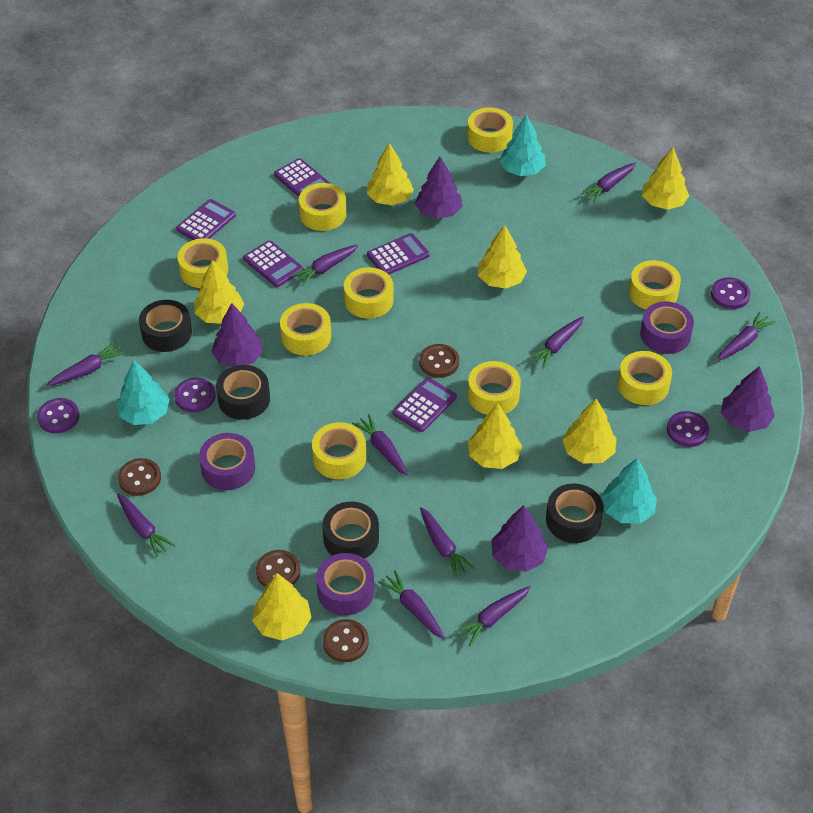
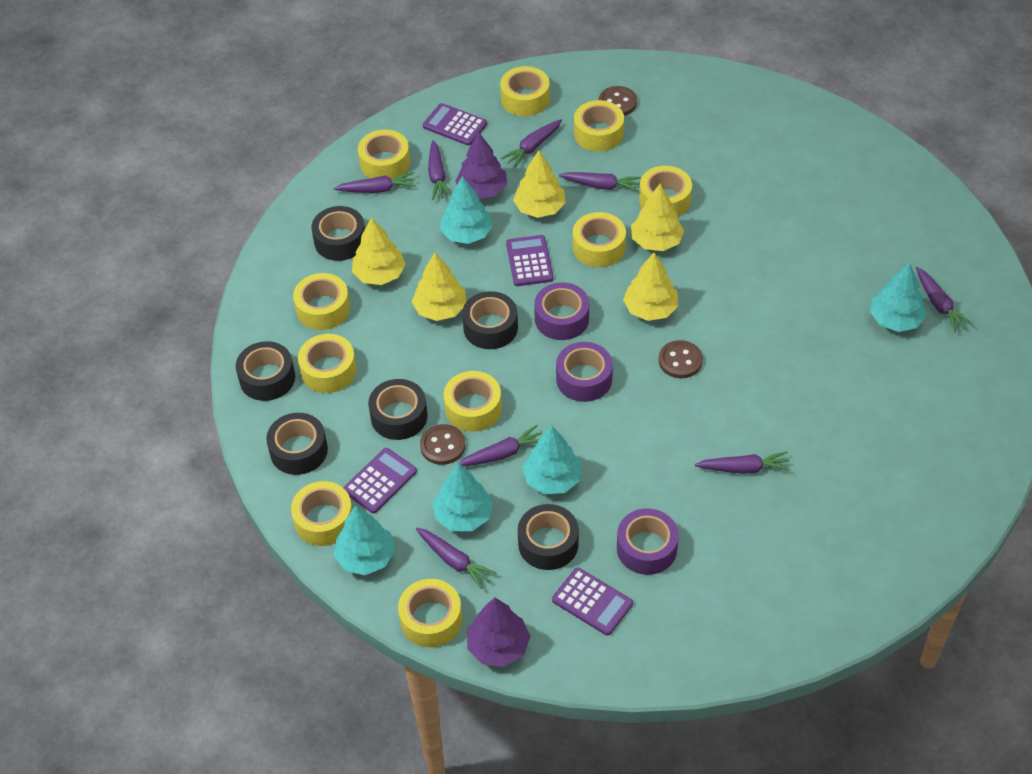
black tape: [139,300,192,352] [216,365,270,420] [322,502,379,559] [546,483,604,543] = 4 -> [236,341,295,401] [266,413,328,475] [311,206,365,261] [368,379,428,440] [462,291,518,349] [518,504,579,570] = 6
brown button: [118,458,161,496] [256,550,300,587] [323,619,369,662] [419,344,459,378] = 4 -> [420,424,465,465] [599,86,637,116] [659,340,703,378] = 3
purple button: [37,398,79,433] [174,378,216,412] [667,411,709,447] [711,277,751,309] = 4 -> none = 0
purple calculator: [176,199,236,240] [243,240,303,287] [274,158,331,197] [367,233,430,275] [393,377,457,432] = 5 -> [343,448,417,513] [423,103,487,146] [506,235,553,286] [552,568,633,635] = 4
purple carrot: [47,342,125,386] [117,494,175,557] [291,245,359,286] [352,414,408,476] [378,570,445,639] [420,507,474,578] [454,586,531,647] [528,317,584,369] [581,162,636,203] [717,312,775,361] = 10 -> [334,172,416,193] [416,528,497,590] [428,140,451,200] [459,425,542,466] [501,119,562,168] [559,172,641,192] [695,452,791,474] [916,267,973,332] = 8
purple tree: [211,303,263,367] [415,156,462,219] [491,505,548,572] [721,366,775,432] = 4 -> [455,132,507,199] [467,597,531,667] = 2
turquoise tree: [116,360,170,425] [499,114,546,176] [601,458,657,524] = 3 -> [333,506,395,575] [433,463,493,531] [440,176,493,244] [522,426,582,494] [870,263,927,332] = 5
yellow tape: [177,238,228,288] [280,303,331,356] [299,183,347,231] [312,422,366,479] [344,267,394,319] [467,107,513,153] [468,361,521,415] [618,351,672,405] [629,260,681,310] = 9 -> [291,481,352,546] [293,273,350,330] [298,334,357,393] [358,130,410,180] [398,579,462,647] [444,371,502,432] [500,66,550,116] [573,212,626,267] [574,100,624,152] [639,166,692,217] = 10
yellow tree: [194,260,244,324] [252,573,312,641] [367,143,414,205] [468,403,522,469] [478,225,527,289] [562,398,616,464] [642,147,689,210] = 7 -> [352,217,406,285] [412,253,466,321] [513,150,566,218] [623,253,678,321] [631,184,684,251] = 5

